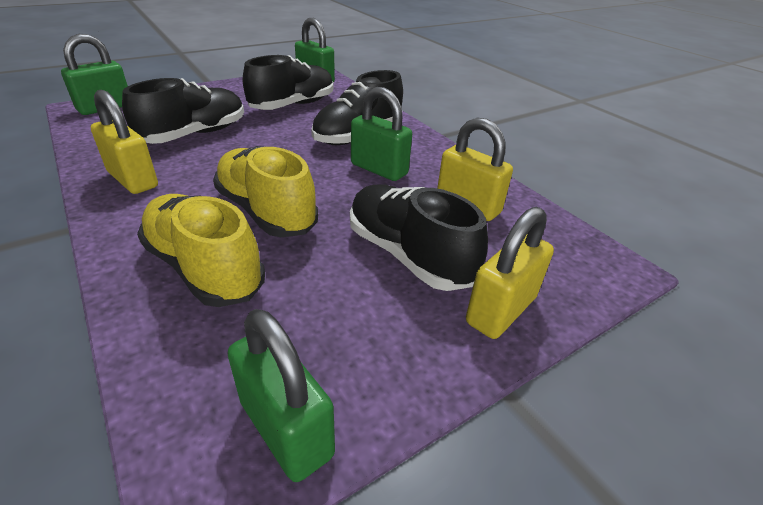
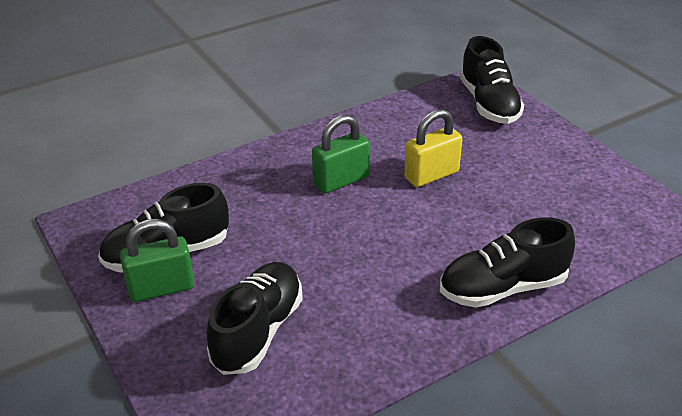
green padlock: [61,34,128,115] [227,309,335,482] [295,18,335,82] [351,87,412,181] = 4 -> [120,219,194,302] [312,114,370,193] = 2
yellow padlock: [91,90,158,194] [437,118,513,221] [466,206,554,339] = 3 -> [404,109,463,187] = 1
yellow shoe: [137,194,265,307] [213,146,318,237] = 2 -> none = 0

